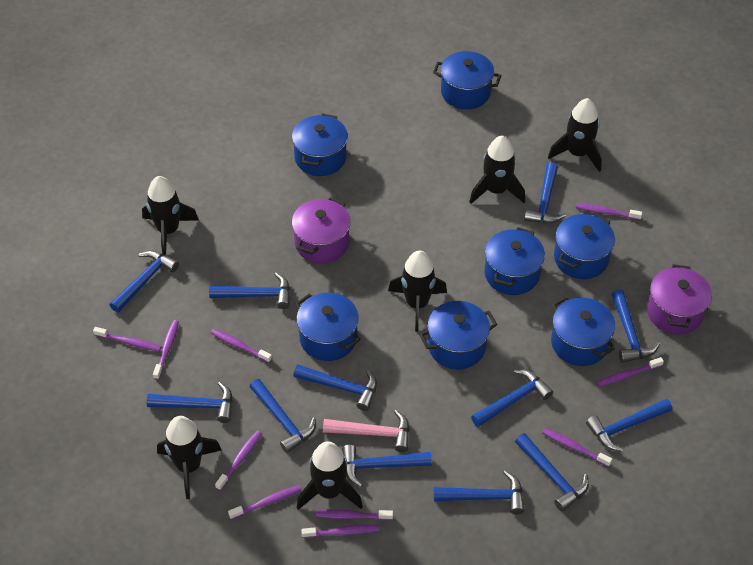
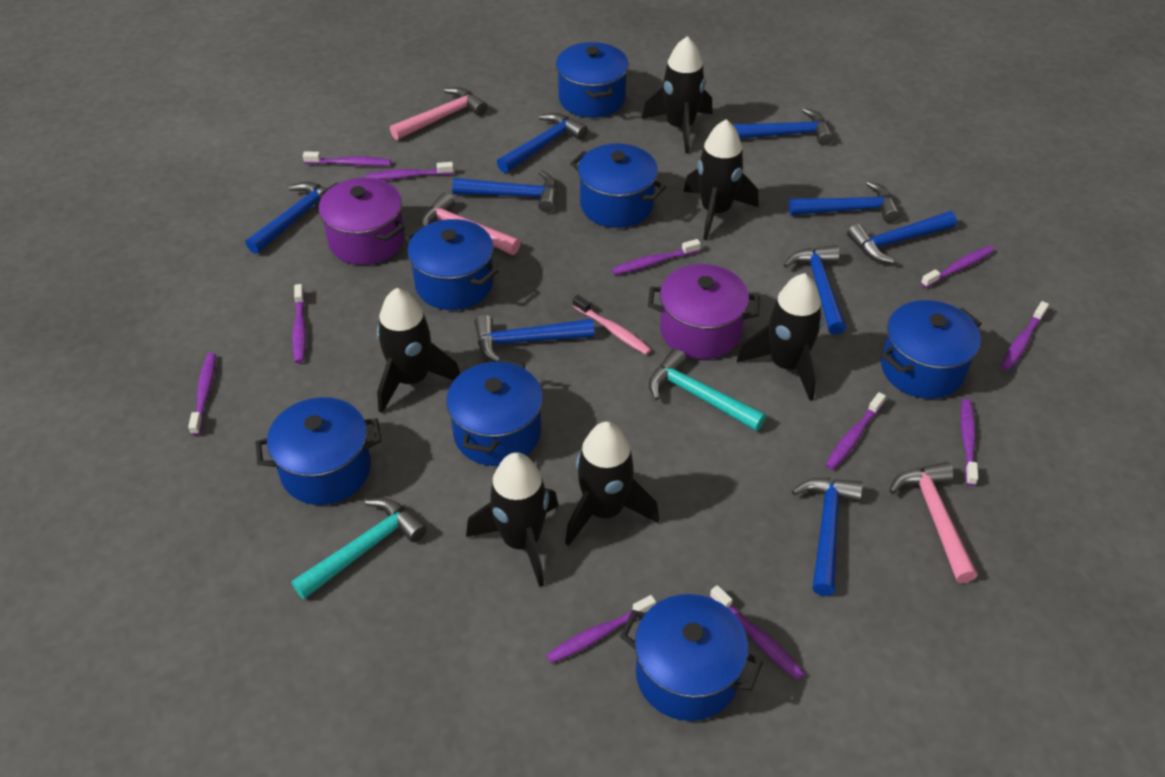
blue hammer: [110,250,179,313] [146,382,233,423] [209,272,290,309] [250,379,316,453] [293,364,377,411] [342,445,432,487] [434,470,525,514] [471,369,553,427] [515,433,589,512] [524,162,566,223] [586,399,672,451] [612,289,660,363] = 12 -> [245,182,327,254] [452,170,557,212] [475,315,595,362] [497,113,588,173] [732,108,833,145] [784,245,846,335] [789,181,900,223] [792,478,863,596] [847,211,957,263] = 9
pink hammer: [323,410,409,452] = 1 -> [390,87,487,140] [420,192,521,255] [889,462,978,583] = 3
pink toothbrush: none = 0 -> [573,295,651,355] = 1
purple toothbrush: [93,327,161,351] [153,320,179,380] [210,329,272,363] [215,431,262,491] [228,485,302,519] [301,524,380,538] [316,510,393,520] [542,428,612,467] [576,203,642,220] [597,357,664,387] = 10 -> [188,353,216,435] [292,284,306,363] [303,151,391,166] [366,162,454,180] [546,595,656,663] [612,239,701,275] [710,585,805,680] [825,392,886,470] [921,246,994,288] [961,399,978,486] [1001,301,1049,371] = 11
turquoise hammer: none = 0 -> [291,498,427,599] [649,349,766,431] = 2

